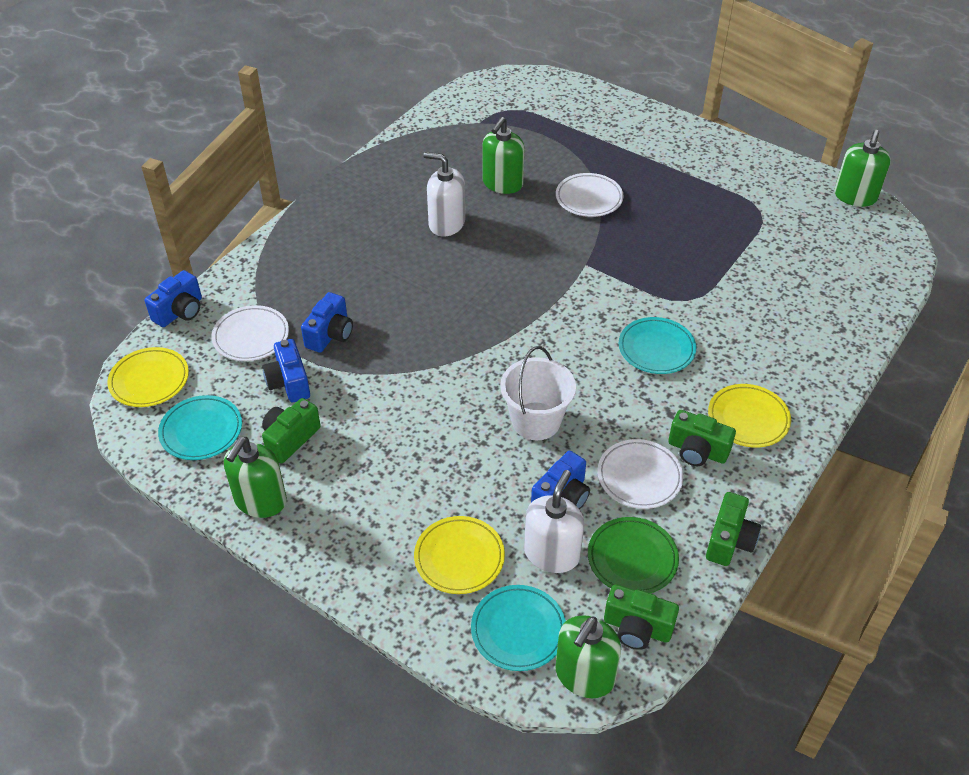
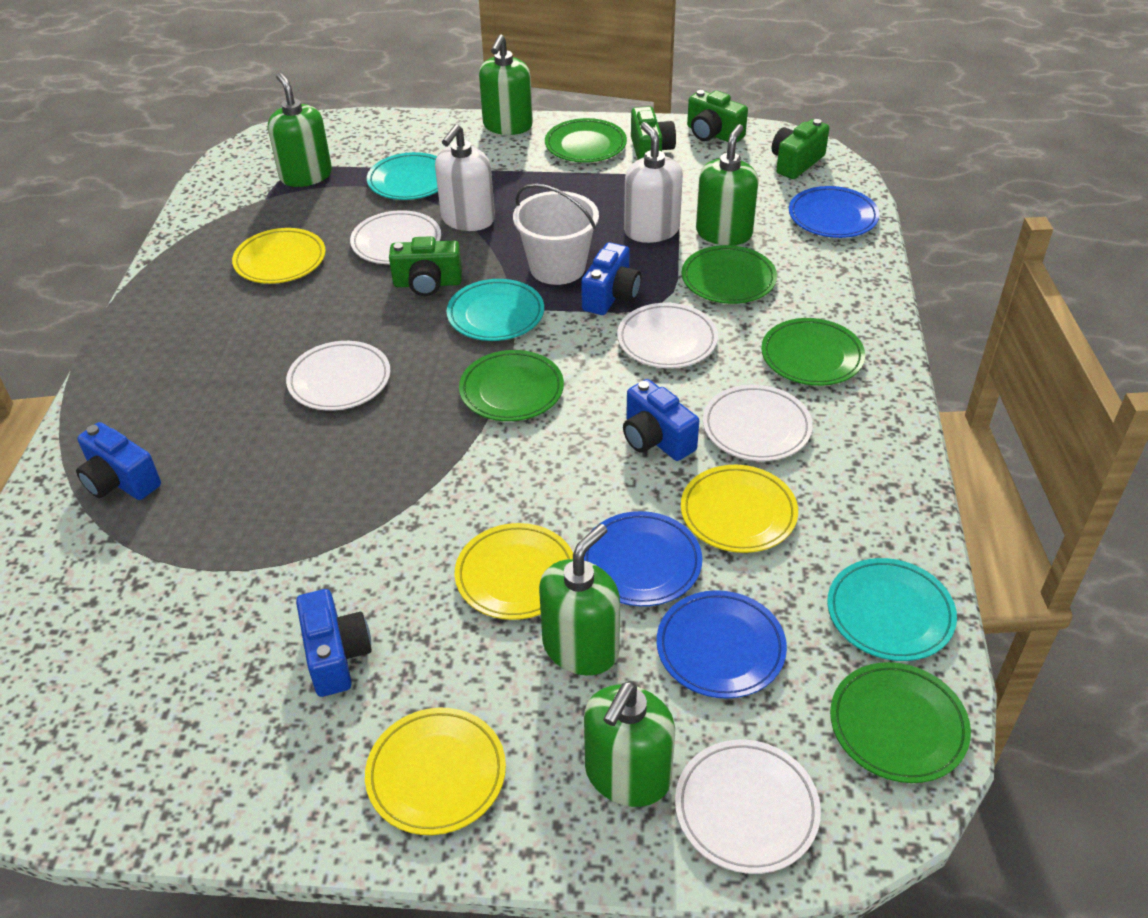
blue plate: none = 0 -> [584,511,702,606] [657,590,787,699] [789,186,880,238] = 3
green plate: [588,517,679,593] = 1 -> [459,350,564,421] [545,118,627,163] [682,245,777,304] [761,318,865,386] [830,662,971,783] = 5
green soap dispenser: [224,437,287,518] [482,117,525,194] [555,615,621,698] [834,130,890,207] = 4 -> [268,73,332,187] [479,35,533,135] [539,524,620,675] [584,681,675,807] [696,124,759,245] = 5
white plate: [212,305,289,361] [556,173,623,217] [597,439,684,509] = 3 -> [286,341,391,411] [350,210,441,264] [617,303,718,368] [675,740,821,874] [703,385,813,461] = 5
yellow plate: [107,347,189,407] [414,516,505,594] [708,384,791,448] = 3 -> [232,228,326,284] [365,708,506,835] [455,523,573,620] [681,465,798,553] = 4

